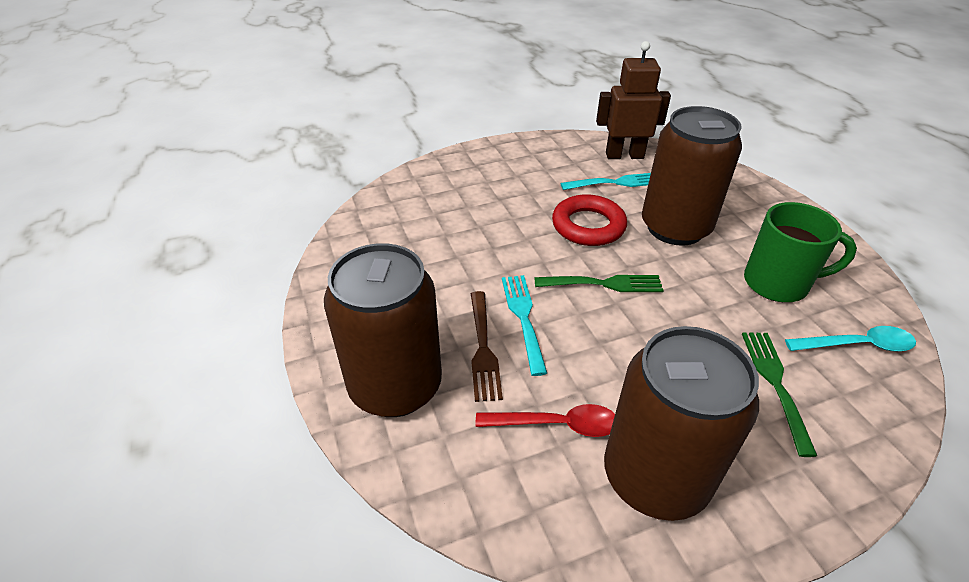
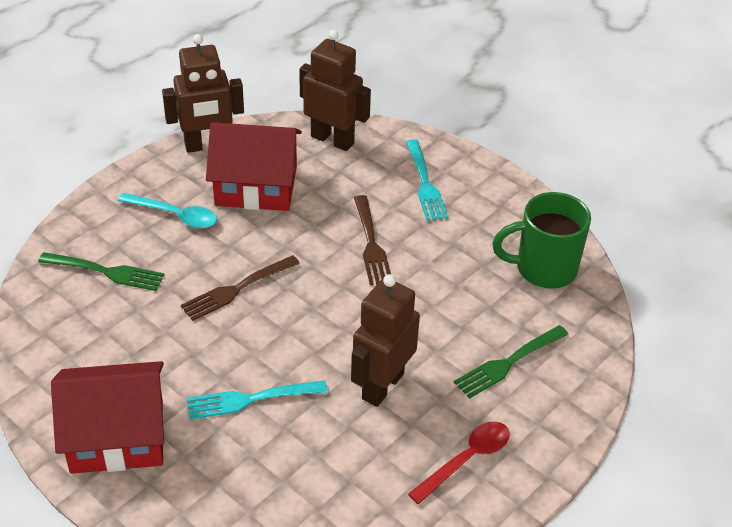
brown can: [324,243,442,417] [604,326,759,521] [642,106,742,246] = 3 -> none = 0
brown fork: [471,291,503,402] = 1 -> [181,255,300,321] [354,195,391,285] = 2
brown robot: [596,41,671,159] = 1 -> [162,34,244,153] [299,30,371,151] [351,274,420,407] = 3
red house: none = 0 -> [51,361,164,474] [206,122,302,211] = 2
red ring: [552,194,627,246] = 1 -> none = 0

